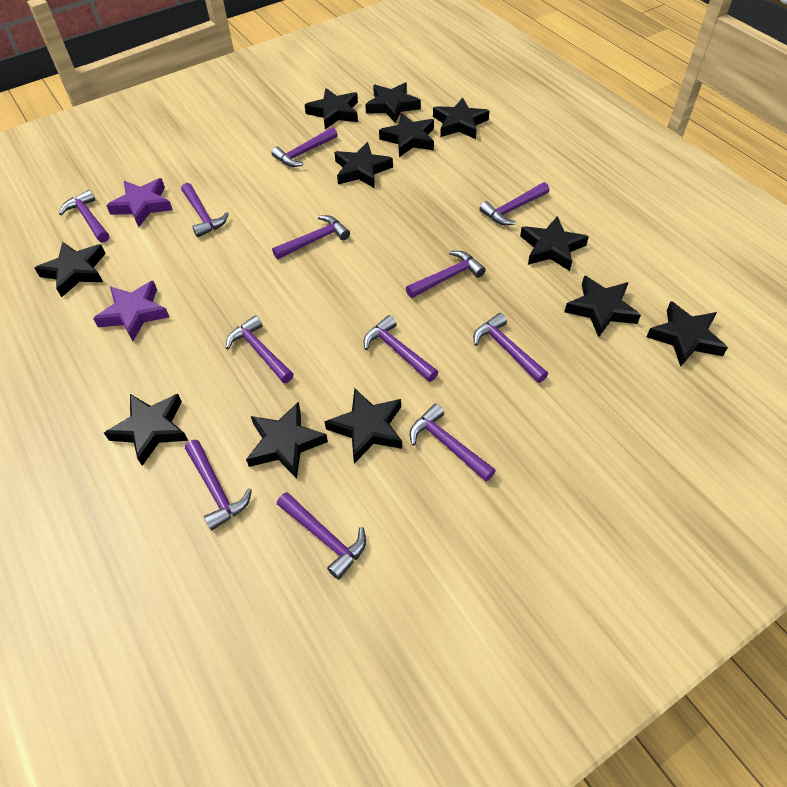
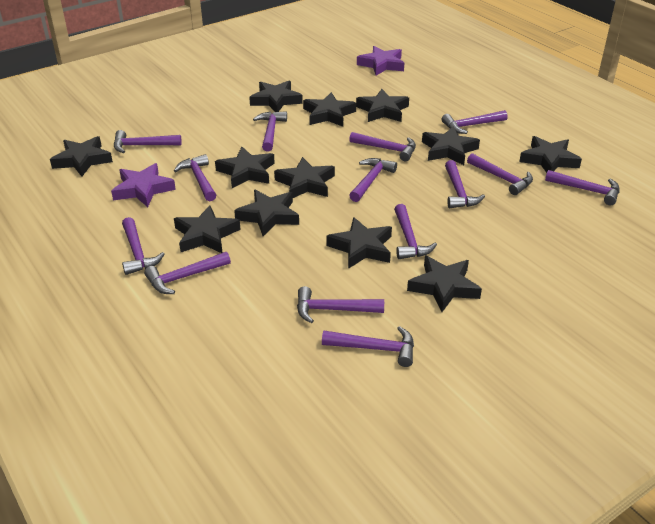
purple hammer: [59,190,109,243] [181,183,229,237] [185,440,252,530] [226,315,294,383] [271,127,338,167] [272,215,350,259] [277,492,366,580] [364,315,438,382] [406,251,486,298] [410,404,496,482] [473,313,548,383] [479,182,550,225] = 12 -> [114,130,182,153] [122,217,165,275] [144,252,231,294] [174,154,216,201] [253,111,287,151] [297,286,384,323] [322,326,414,367] [349,132,416,161] [349,158,397,202] [394,204,437,259] [442,110,508,134] [445,160,485,208] [467,153,533,195] [545,170,620,205] = 14

